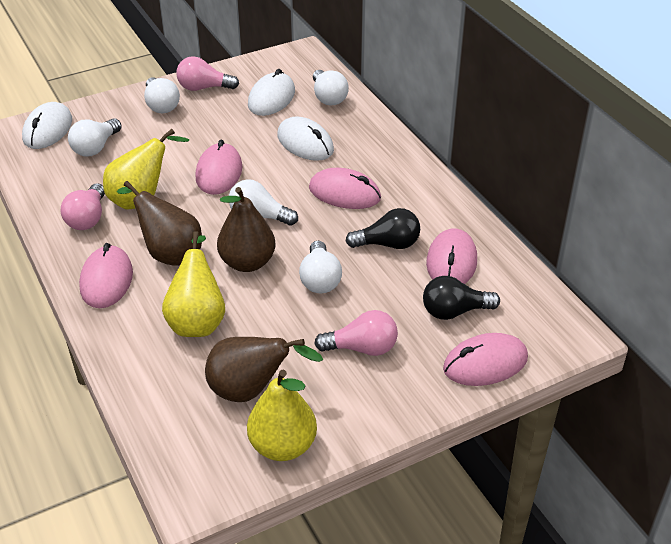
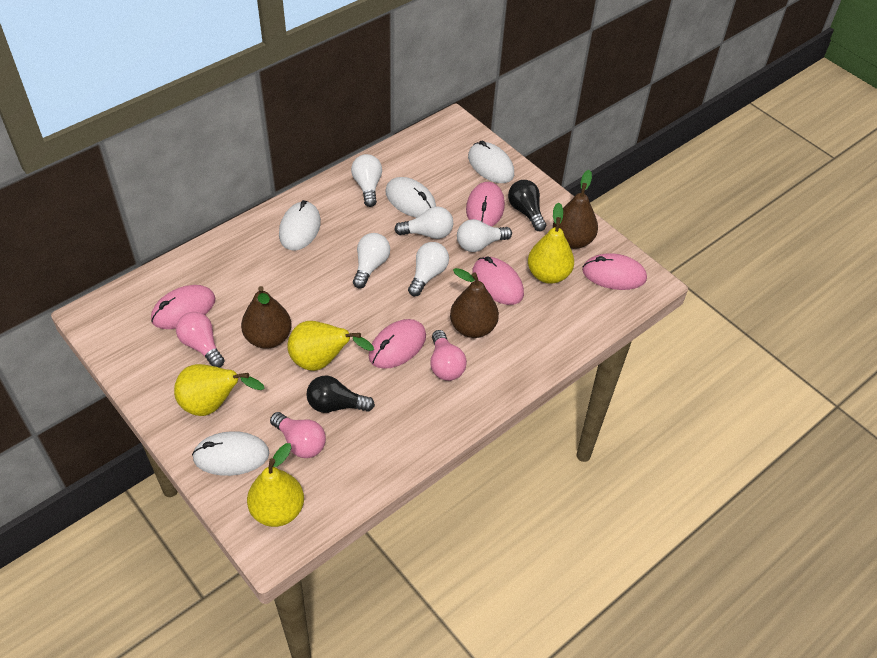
white mouse: [22,102,72,149] [248,69,295,116] [277,117,334,161] = 3 -> [192,431,269,476] [279,200,321,250] [385,177,436,218] [468,140,514,183] = 4
yellow pear: [103,129,189,210] [162,231,225,337] [247,370,317,461] = 3 -> [174,364,264,416] [247,443,304,527] [287,321,374,371] [528,203,574,284] = 4

